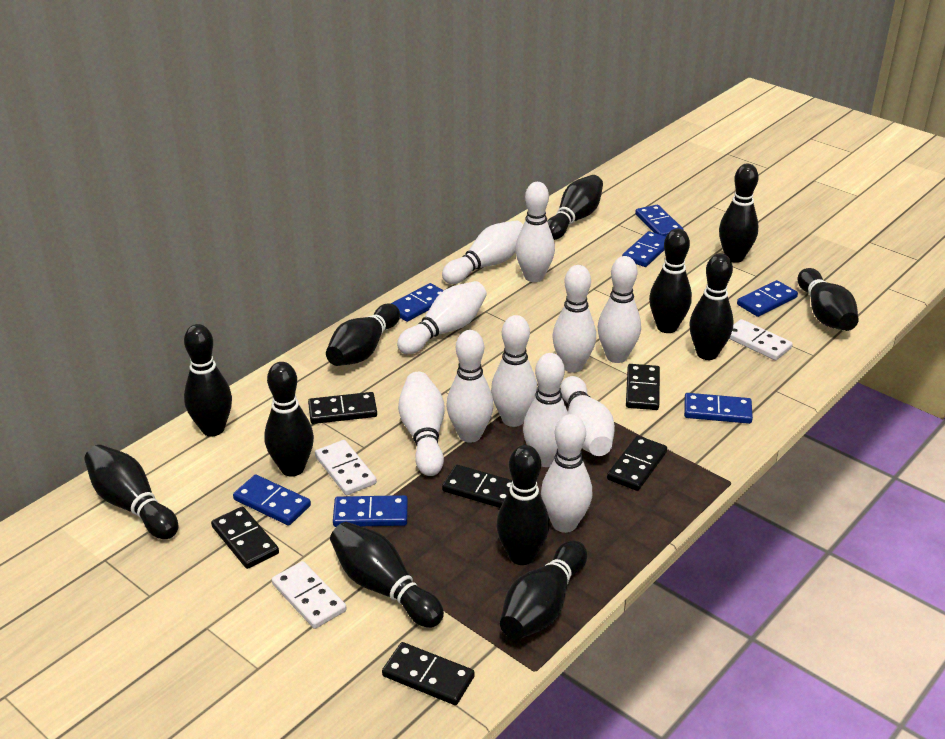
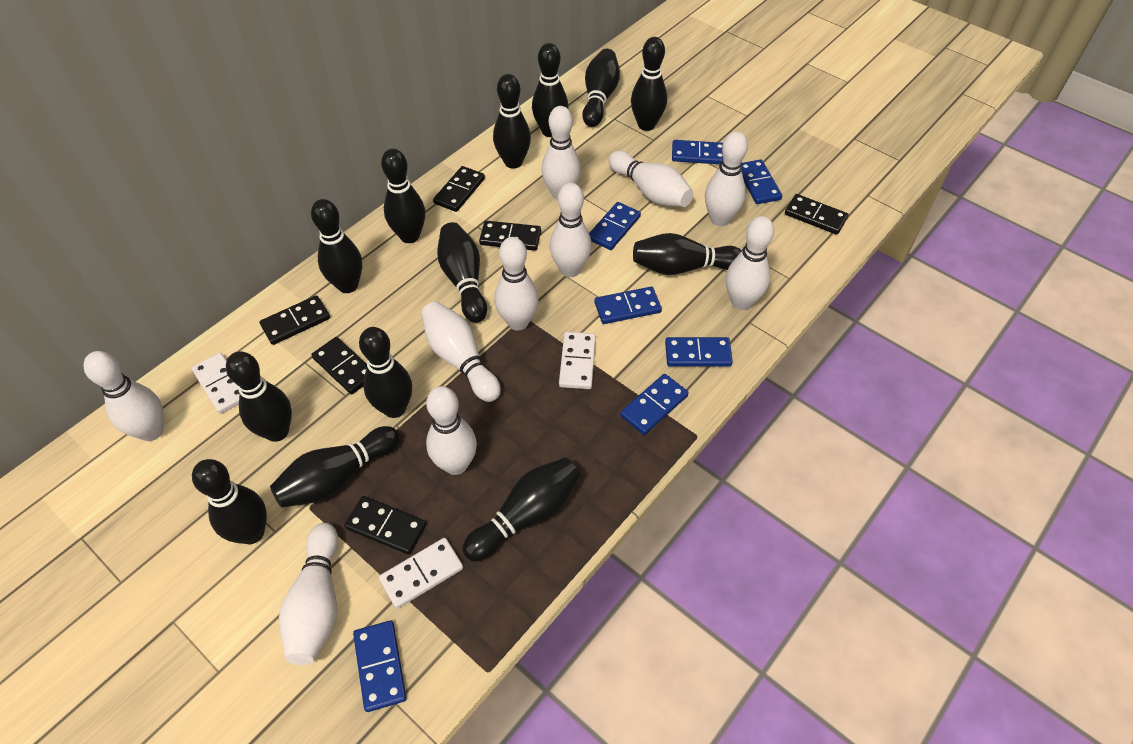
black bowling pin: [84,445,178,539] [184,324,232,436] [264,362,314,477] [326,304,400,366] [330,522,444,628] [496,445,549,565] [500,541,587,640] [547,175,603,240] [649,229,692,333] [690,253,734,360] [719,164,759,263] [797,268,859,331] = 12 -> [192,459,267,544] [226,351,292,442] [270,426,400,508] [311,199,362,293] [359,327,412,418] [381,149,425,243] [437,222,487,323] [462,457,581,562] [493,74,531,169] [532,43,568,137] [582,49,620,127] [631,37,667,131] [633,233,742,275] = 13
white bowling pin: [397,281,487,354] [398,372,445,476] [442,221,523,284] [447,330,494,443] [491,315,537,427] [515,182,555,282] [523,353,569,467] [541,414,592,533] [552,265,596,373] [560,376,615,456] [598,256,641,363] = 11 -> [83,351,164,441] [279,523,338,665] [421,301,501,402] [426,386,477,475] [494,237,539,330] [542,106,581,200] [550,183,592,277] [608,151,693,207] [705,132,748,226] [726,216,774,310] = 10

